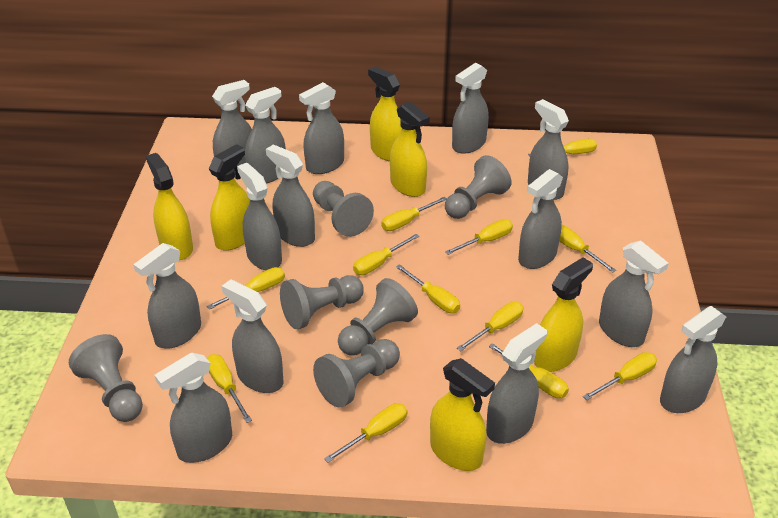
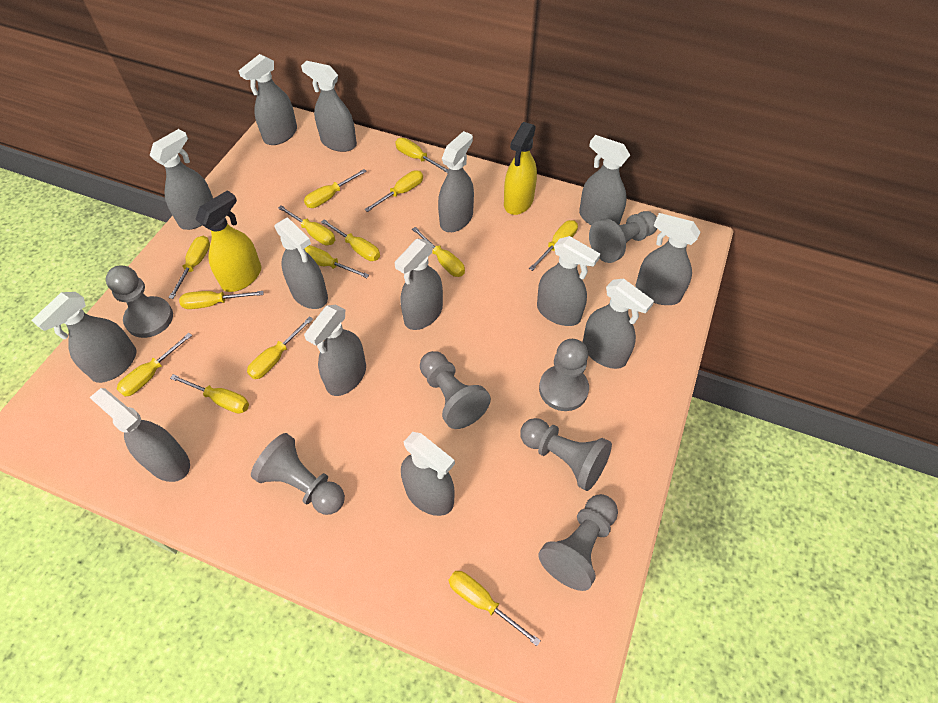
grey pawn: [69,334,143,422] [280,275,364,329] [313,181,374,237] [313,339,400,407] [338,278,418,356] [445,155,511,219] = 6 -> [106,265,173,338] [251,433,345,515] [420,351,491,429] [520,418,612,491] [539,339,589,411] [539,494,618,591] [589,211,657,263] = 7
yellow screwdriver: [207,267,285,309] [207,354,252,423] [324,403,407,463] [353,234,419,275] [381,197,447,231] [396,264,460,313] [445,219,513,255] [457,302,524,351] [489,343,569,398] [528,139,597,156] [559,225,616,273] [583,352,657,400] = 12 -> [117,333,192,396] [168,236,210,299] [170,374,249,414] [179,291,264,309] [247,316,313,379] [278,205,335,245] [304,169,367,208] [304,245,369,278] [321,219,380,261] [365,170,423,212] [395,138,449,173] [412,227,465,277] [449,571,541,646] [529,220,578,271] = 14
yellow spray bottle: [146,153,193,260] [209,144,250,251] [368,66,402,161] [390,101,430,197] [430,358,495,471] [534,257,593,372] = 6 -> [195,190,261,292] [504,122,537,215] = 2

